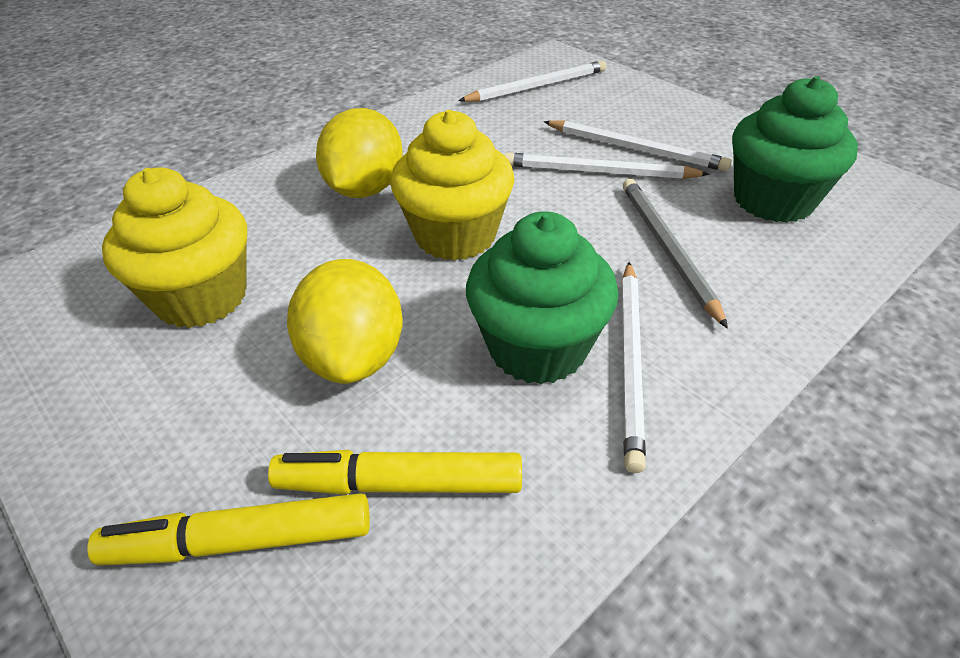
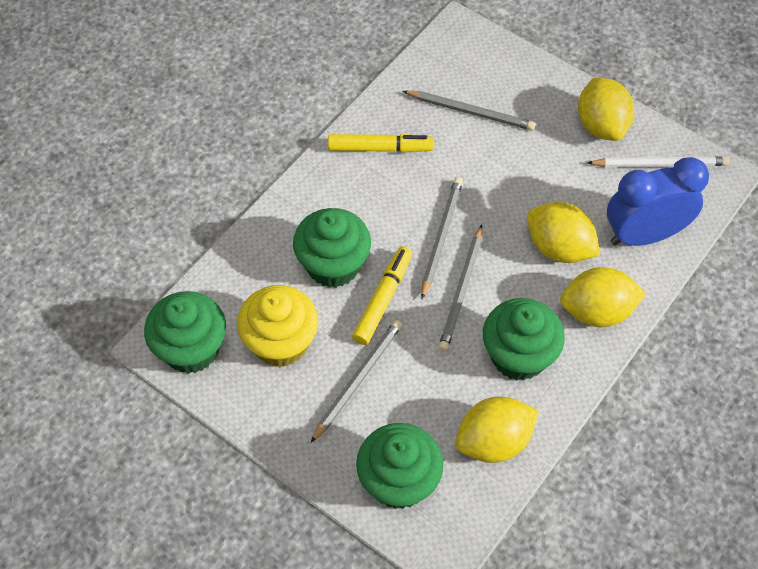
blue clock: none = 0 -> [607,157,709,246] = 1
green cupcake: [466,211,619,385] [732,76,858,223] = 2 -> [144,291,226,374] [293,208,371,288] [356,423,443,509] [483,298,565,381] = 4
grey pencil: [623,179,728,329] = 1 -> [311,320,402,443] [403,91,535,130] [421,177,463,299] [439,225,482,352] = 4
white pencil: [458,60,607,102] [504,152,710,179] [544,121,732,172] [622,262,646,473] = 4 -> [587,156,730,167] = 1
yellow cupcake: [102,167,247,328] [390,110,514,261] = 2 -> [237,285,318,367] = 1
yellow lemon: [287,259,403,384] [316,108,403,198] = 2 -> [455,397,539,463] [527,202,600,263] [560,267,647,327] [578,78,634,141] = 4

